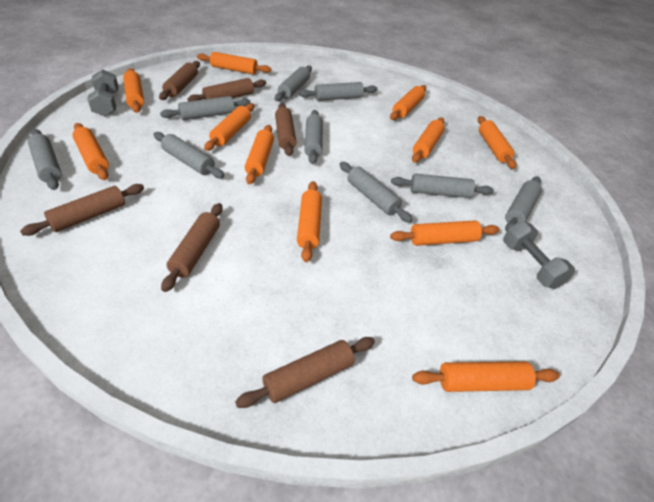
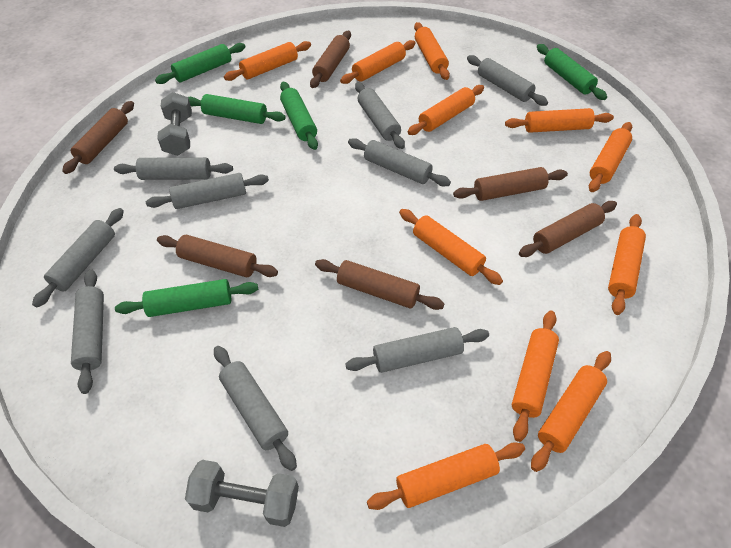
green rolling pin: none = 0 -> [115,279,258,317] [155,43,245,84] [188,94,285,124] [280,82,318,150] [537,44,607,100] = 5

